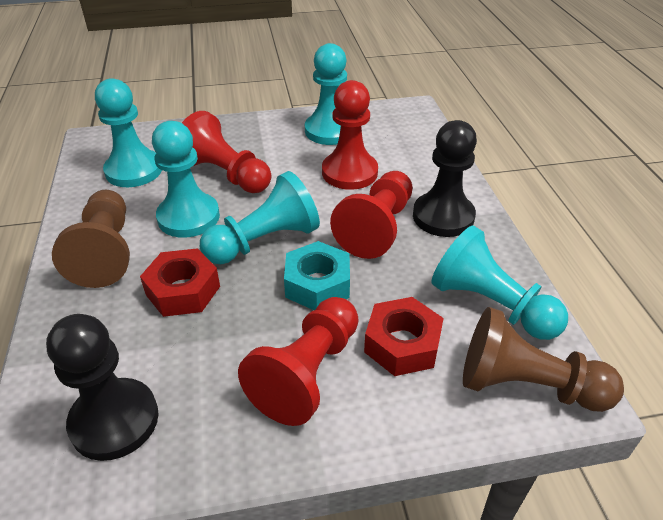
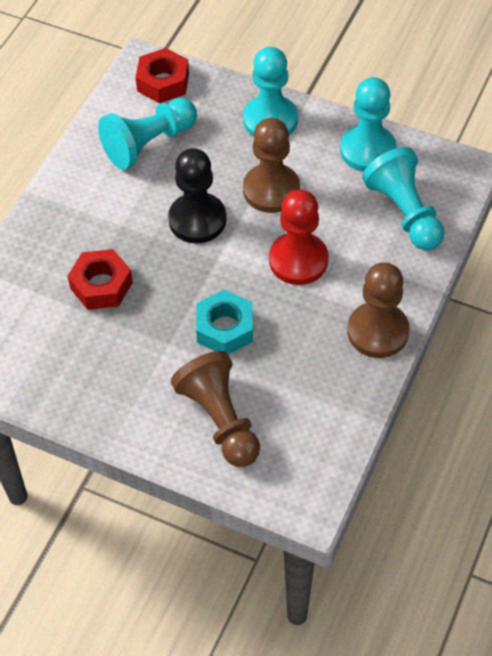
black pawn: [46,314,158,461] [413,120,477,237] = 2 -> [168,148,227,243] = 1
brown pawn: [52,190,130,288] [463,307,624,412] = 2 -> [171,351,260,467] [243,118,300,213] [347,262,410,358] = 3
red pawn: [182,111,271,193] [238,297,358,426] [322,80,378,190] [330,171,412,259] = 4 -> [269,190,328,285] = 1
turquoise pawn: [95,78,162,187] [152,121,220,238] [200,171,320,264] [305,43,347,145] [431,225,568,340] = 5 -> [98,98,197,170] [243,47,298,137] [340,77,397,172] [362,147,445,250] = 4

